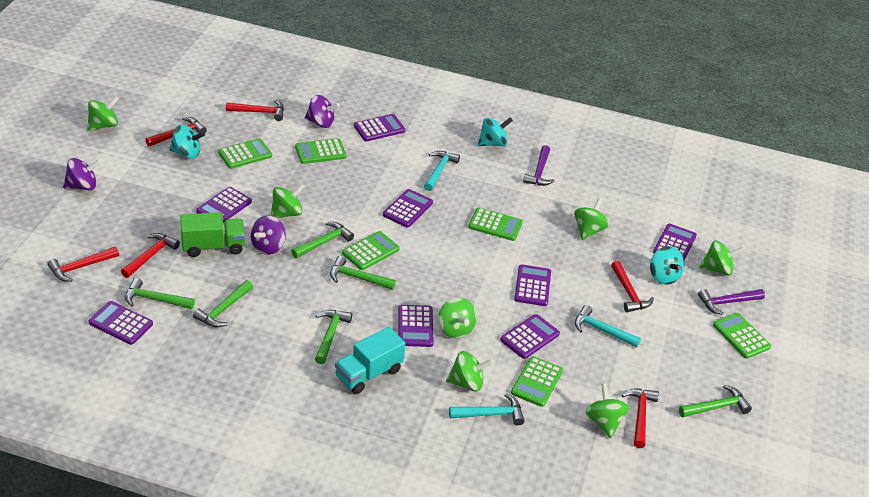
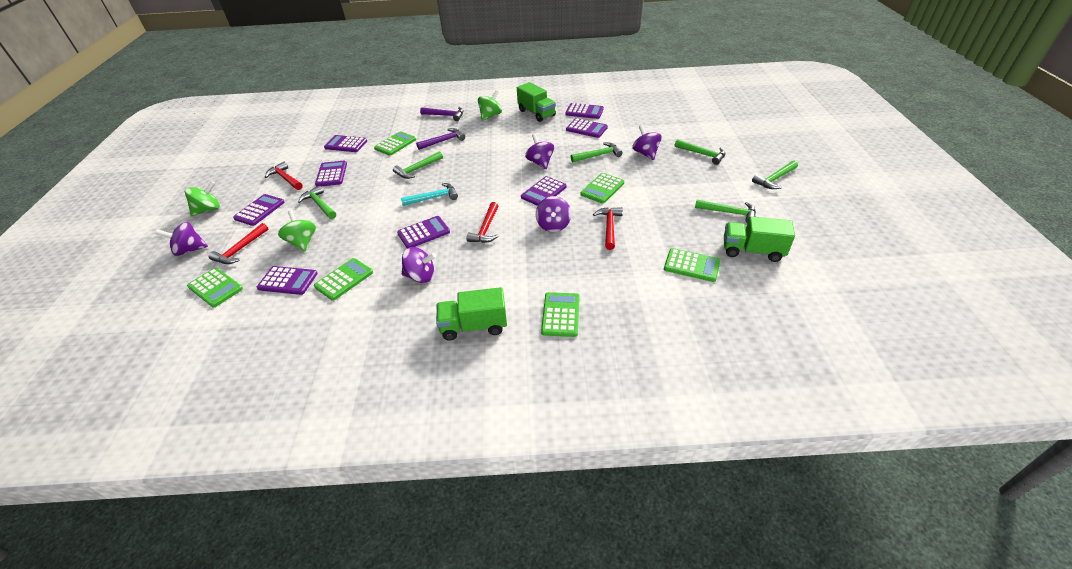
green spinning top: [87,96,119,131] [271,183,305,218] [438,298,477,339] [446,351,494,391] [574,198,609,240] [585,383,629,438] [699,240,745,276] = 7 -> [185,181,220,216] [278,210,316,252] [478,90,502,121] = 3
green truck: [180,212,245,257] = 1 -> [436,287,507,341] [517,82,556,122] [724,216,795,262] = 3
purple spinning top: [63,158,101,190] [250,216,286,255] [305,95,340,128] = 3 -> [155,222,208,256] [402,247,436,283] [525,134,554,169] [536,196,571,232] [632,125,662,160] = 5
red hammer: [47,246,119,282] [121,233,180,278] [145,117,207,147] [226,100,284,121] [611,261,654,312] [622,389,659,448] = 6 -> [209,223,269,264] [265,162,303,190] [466,202,499,243] [593,207,623,250] = 4
turquoise hammer: [424,151,460,191] [449,394,525,425] [575,305,641,348] = 3 -> [401,183,458,206] = 1
turquoise spinning top: [169,124,205,159] [478,117,513,146] [650,246,684,285] = 3 -> none = 0
turquoise truck: [335,327,405,394] = 1 -> none = 0

